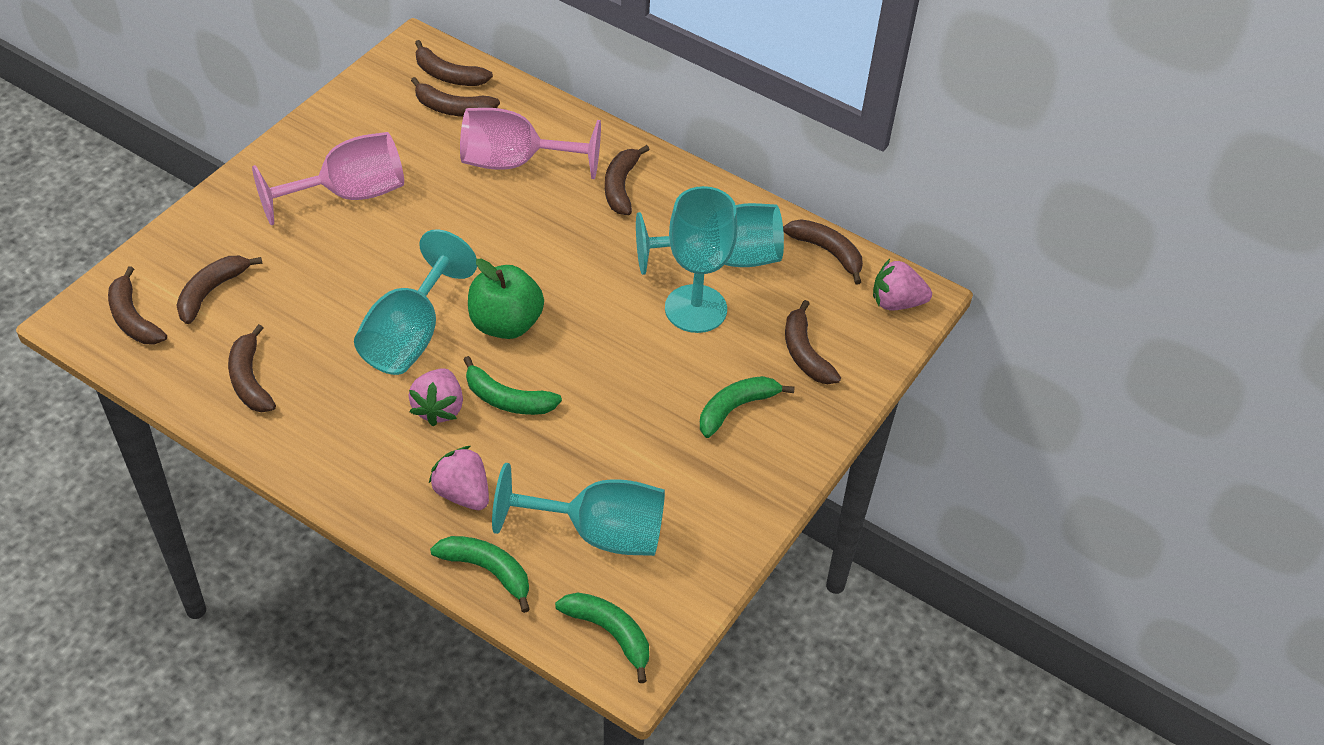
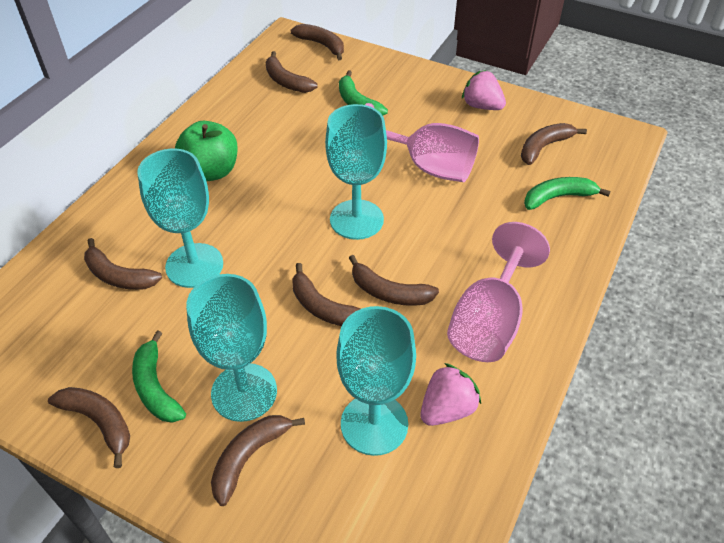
green banana: [430,536,530,613] [463,356,562,415] [555,593,649,683] [700,376,795,438] = 4 -> [132,330,186,423] [339,70,388,115] [524,177,611,210] = 3
pink strawberry: [409,368,463,426] [429,446,489,510] [873,259,932,311] = 3 -> [421,363,481,426] [462,70,506,110] = 2

